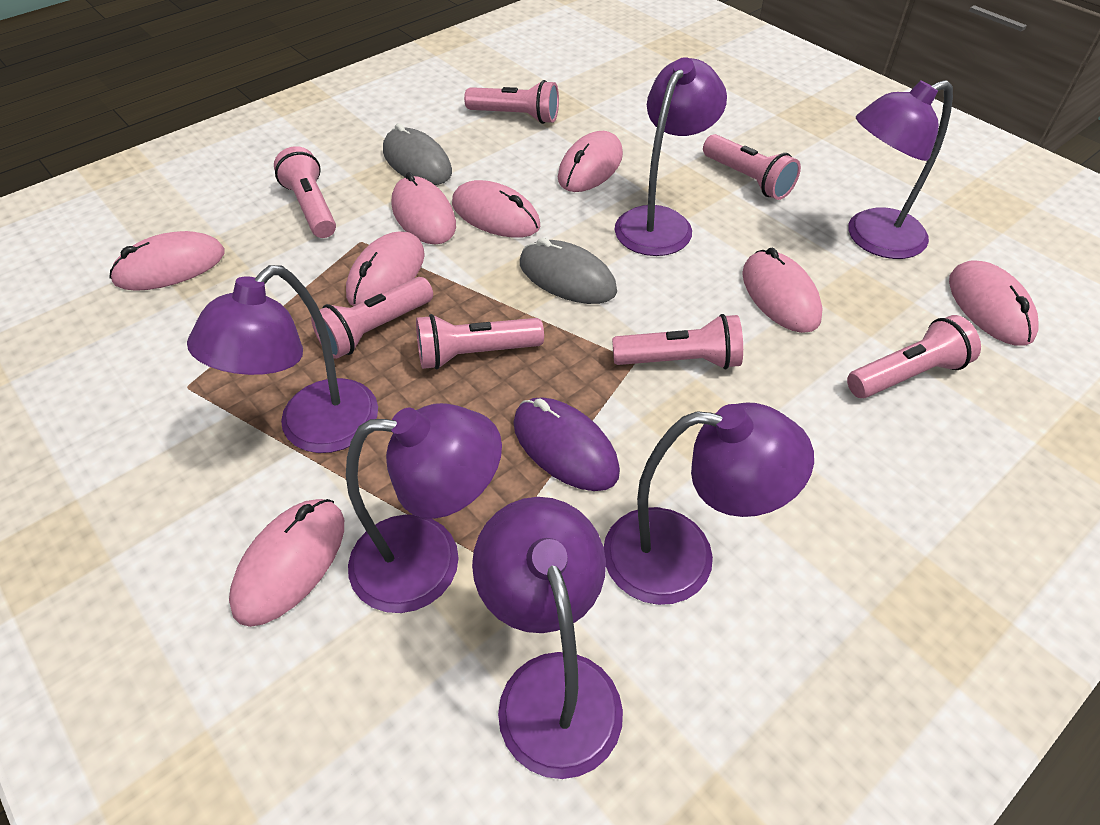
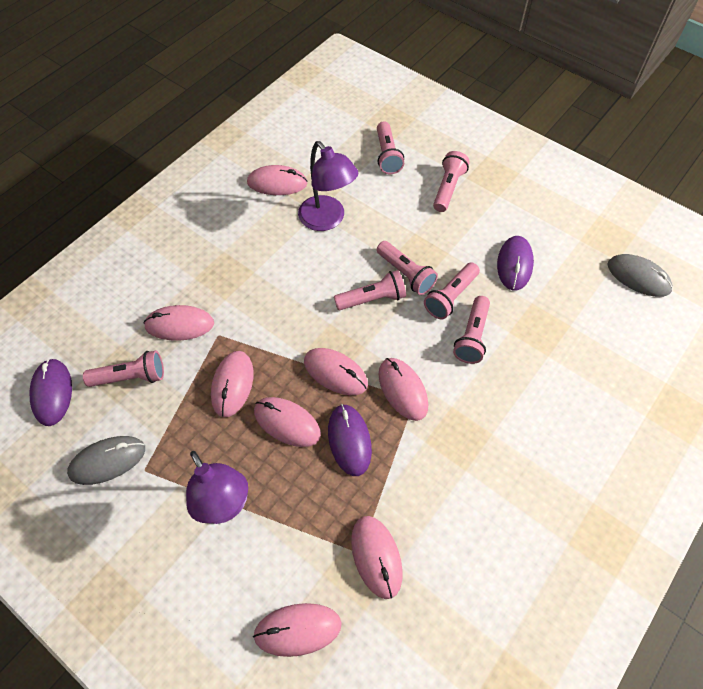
purple lamp: [187,265,378,453] [346,403,502,613] [472,497,623,779] [604,402,814,605] [615,57,727,256] [848,80,953,259] = 6 -> [186,451,248,524] [298,141,358,231] = 2
purple mouse: [513,397,620,491] = 1 -> [30,359,72,426] [328,404,372,476] [497,236,534,291] = 3

